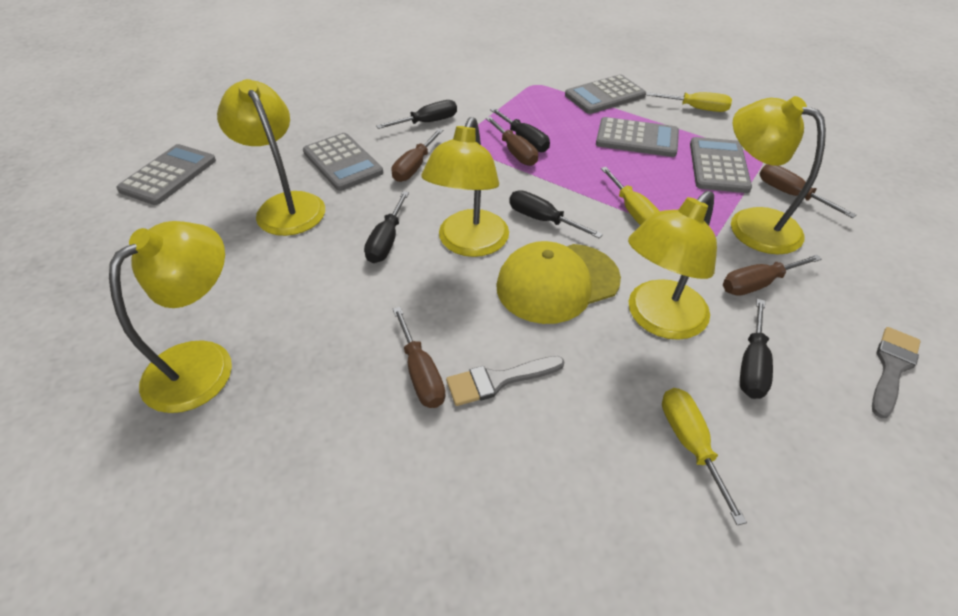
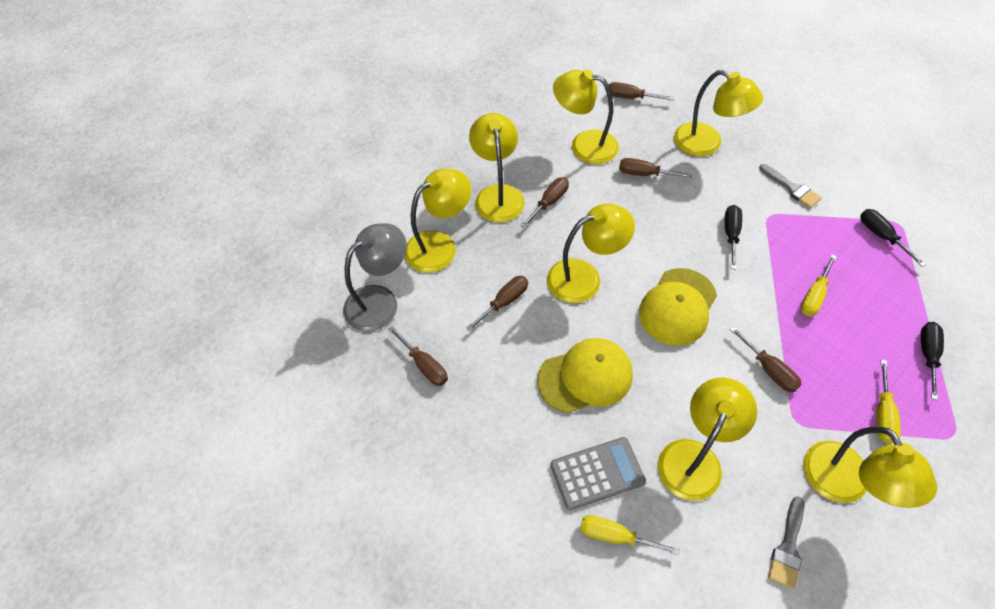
black screwdriver: [364,191,409,263] [376,100,457,129] [490,108,550,152] [509,190,603,238] [740,299,773,399] = 5 -> [725,205,742,269] [860,209,926,267] [921,322,944,400] = 3
brown screwdriver: [391,129,443,182] [393,307,446,408] [486,117,538,166] [723,254,822,296] [759,164,856,218] = 5 -> [388,326,448,386] [466,276,528,331] [520,177,569,228] [609,82,674,101] [619,158,692,178] [729,326,802,392] = 6
grey calculator: [116,144,216,205] [303,133,383,191] [565,74,646,114] [596,117,679,157] [690,137,752,193] = 5 -> [550,437,646,510] = 1
grey lamp: none = 0 -> [343,223,407,332] = 1
yellow cap: [496,241,621,324] = 1 -> [537,338,633,413] [639,268,717,346] = 2
yellow lamp: [109,221,232,413] [217,79,325,236] [421,117,509,257] [628,191,717,340] [731,96,826,254] = 5 -> [405,168,471,273] [469,113,525,223] [547,203,635,303] [553,70,619,164] [658,378,757,501] [674,70,763,156] [803,427,937,508] = 7

